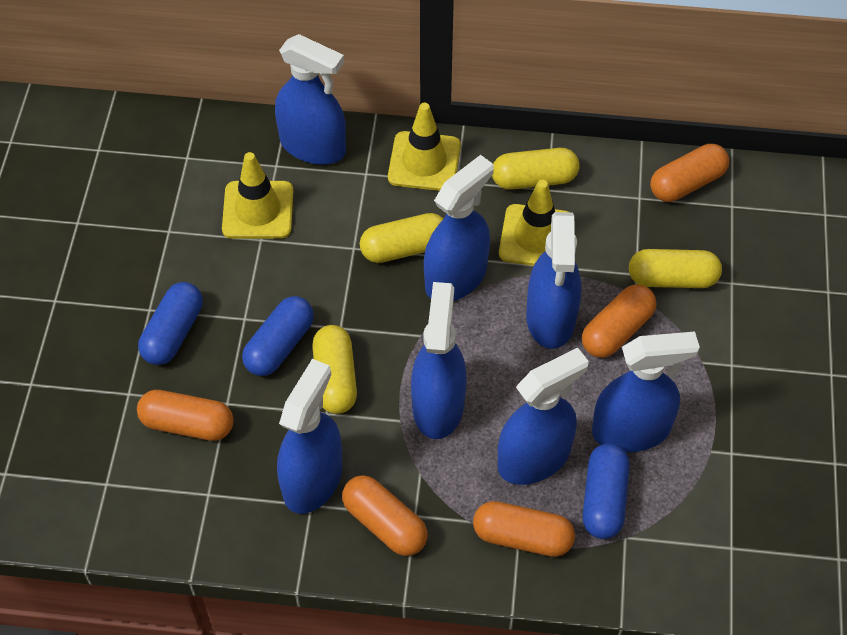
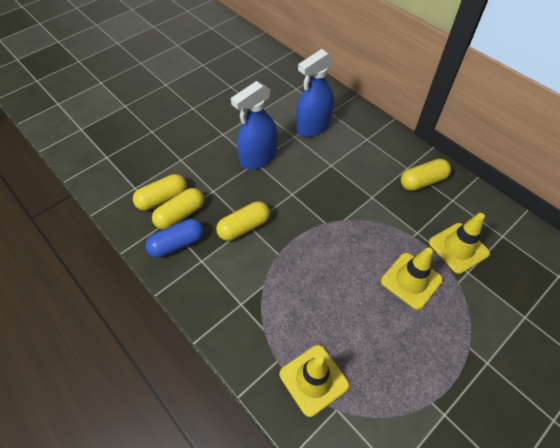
blue capsule: [138,282,203,365] [242,296,314,376] [583,443,630,539] = 3 -> [146,219,204,258] = 1
blue spray bottle: [275,34,346,165] [277,359,343,514] [411,282,466,439] [424,155,494,301] [498,348,589,485] [526,212,582,349] [592,332,700,452] = 7 -> [231,81,277,170] [296,49,334,137] = 2
orange capsule: [137,390,234,441] [342,475,428,556] [473,501,575,557] [582,284,656,358] [650,144,729,202] = 5 -> none = 0

